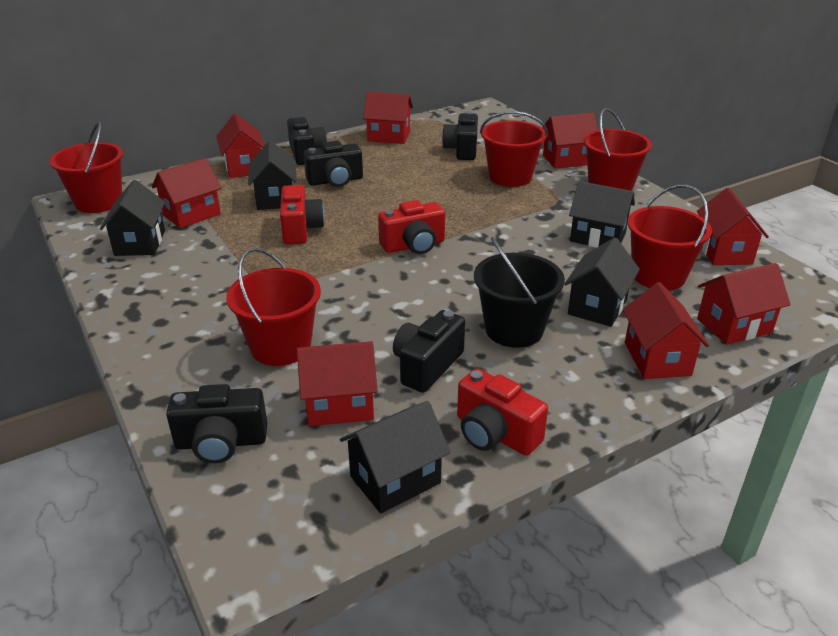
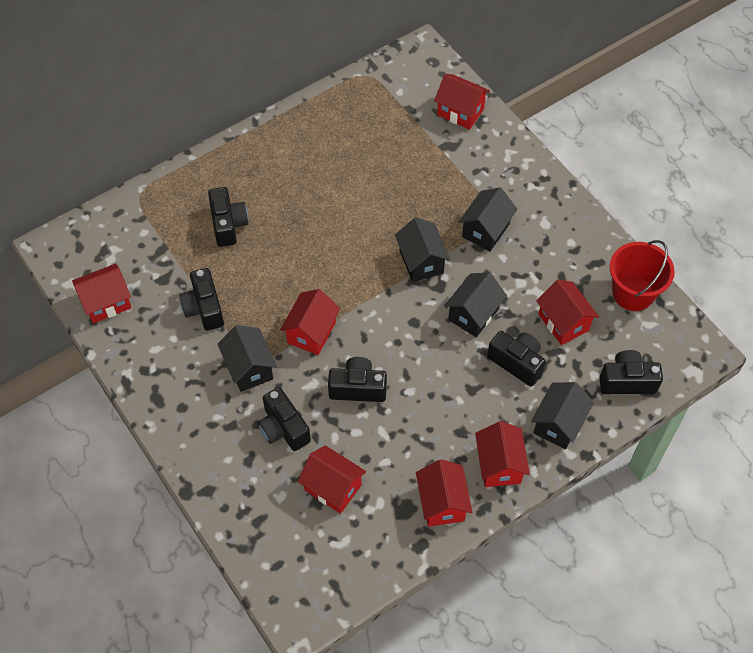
black bucket: [474,237,565,348] = 1 -> none = 0
black camera: [166,384,267,463] [287,117,327,165] [304,141,363,187] [393,310,465,393] [442,111,478,160] = 5 -> [179,268,224,330] [208,187,249,247] [258,387,311,451] [328,357,387,402] [487,331,546,387] [599,350,663,394] = 6
red bucket: [49,122,123,213] [226,248,321,366] [480,111,548,187] [583,108,652,191] [628,184,712,290] = 5 -> [610,240,675,311] = 1
red camera: [280,185,325,244] [378,200,445,254] [457,368,548,456] = 3 -> none = 0
red house: [152,158,221,228] [216,114,265,178] [297,341,378,426] [363,92,413,144] [542,113,598,169] [623,282,709,379] [697,188,769,265] [697,263,791,345] = 8 -> [72,264,132,323] [280,289,341,355] [298,445,366,514] [416,459,472,527] [434,74,490,130] [475,421,530,487] [536,279,599,345] = 7

